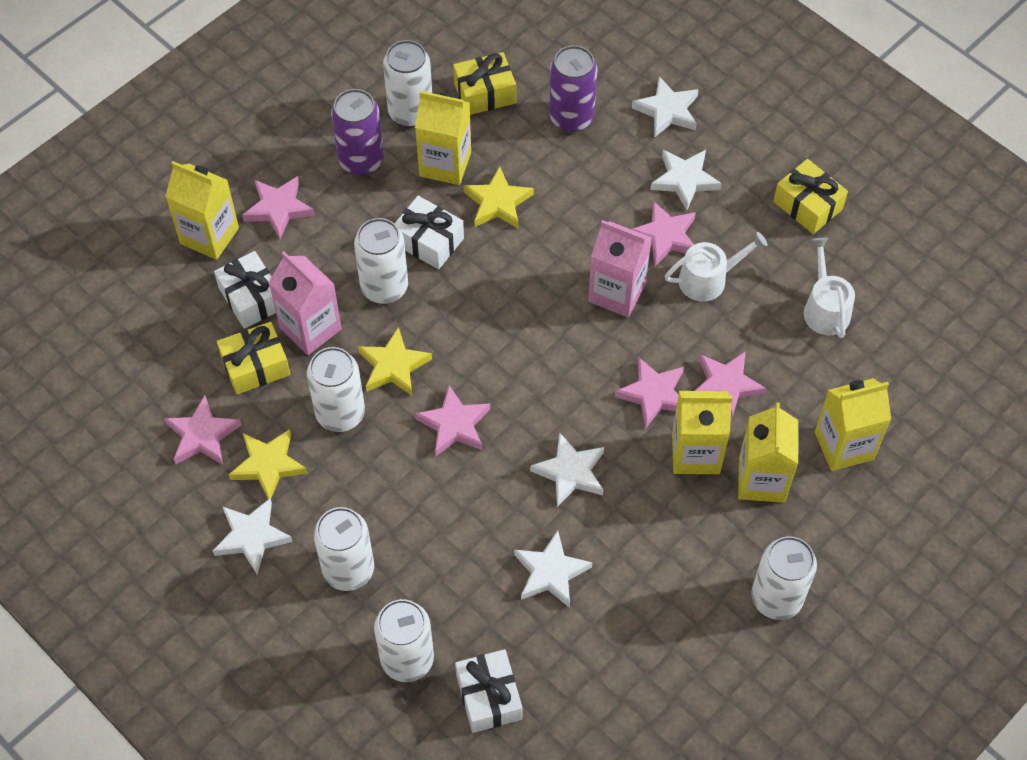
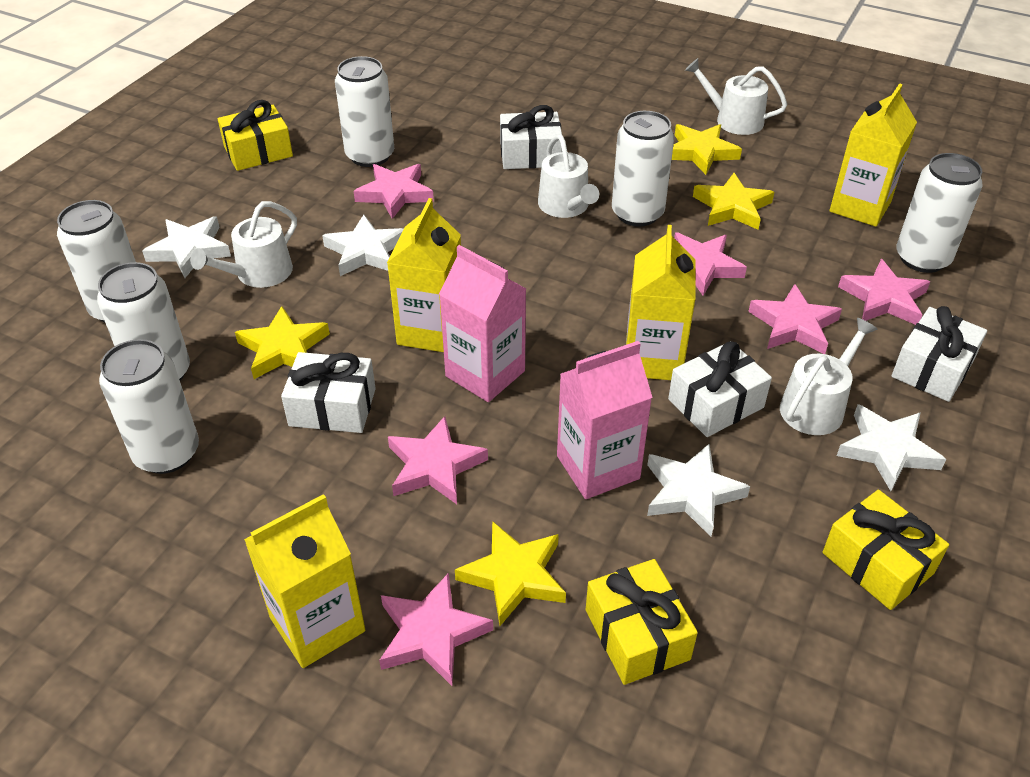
purple can: [331,89,384,175] [549,45,597,132] = 2 -> none = 0
white gift: [214,251,276,329] [394,196,464,269] [455,649,522,733] = 3 -> [281,352,376,433] [500,105,562,169] [668,341,772,437] [891,306,987,402] = 4
white star: [213,498,293,574] [514,531,592,608] [530,433,604,507] [632,76,699,138] [650,150,722,211] = 5 -> [142,216,231,278] [322,215,403,276] [647,444,750,537] [837,404,946,491] = 4
white watering can: [665,232,768,301] [804,237,855,338] = 2 -> [190,201,297,288] [538,135,599,218] [685,58,787,135] [780,318,878,435] = 4
yellow carton: [165,161,239,260] [415,91,471,185] [672,391,732,474] [738,403,798,503] [815,378,891,471] = 5 -> [244,494,365,668] [387,198,461,352] [626,225,696,380] [829,83,917,227] = 4
yellow star: [229,429,307,499] [358,327,432,396] [463,166,534,229] = 3 -> [235,306,330,379] [455,521,566,626] [672,124,742,175] [693,173,774,230] = 4

